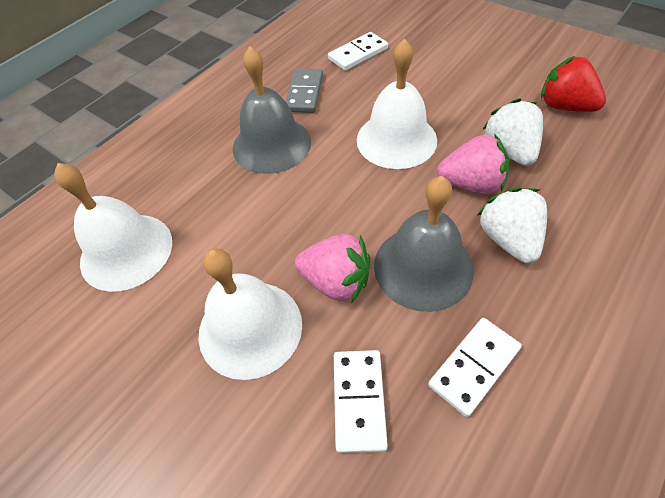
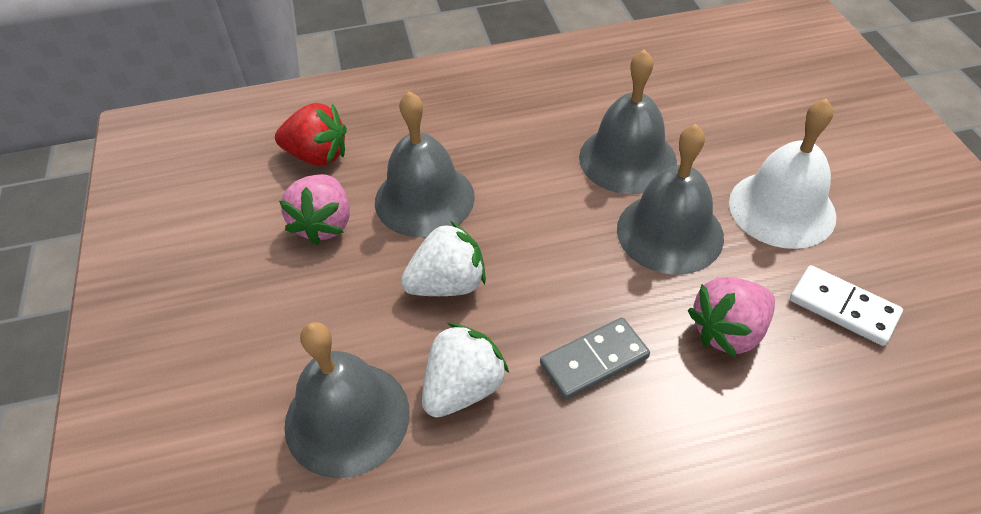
grey bell: [233,46,311,174] [374,176,474,312] = 2 -> [284,322,410,478] [375,91,475,237] [579,49,677,194] [617,124,724,275] = 4
white bell: [54,163,172,292] [198,249,302,380] [357,38,437,169] = 3 -> [729,99,836,249] = 1
white domino: [328,32,388,71] [334,350,388,453] [428,318,522,417] = 3 -> [790,265,903,346] = 1

